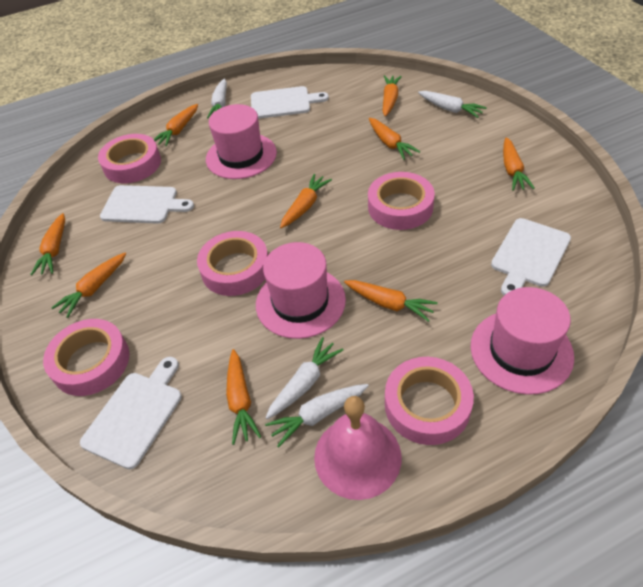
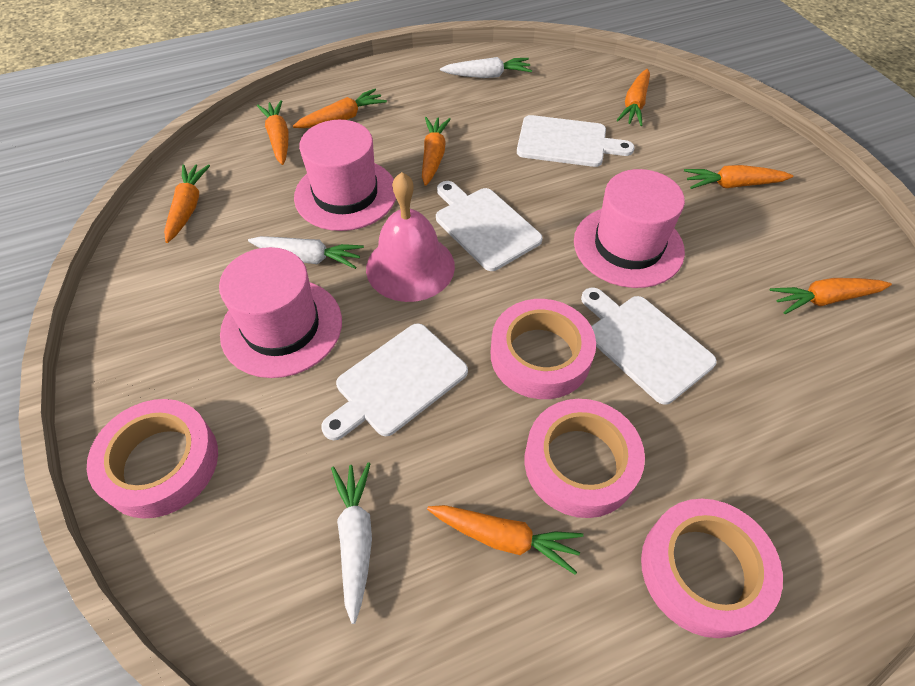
orange carrot: [30,213,65,276] [51,253,126,318] [154,104,198,147] [226,349,261,445] [280,174,332,228] [344,280,438,322] [369,118,420,160] [383,75,402,116] [503,137,535,191] = 9 -> [164,164,210,243] [257,100,289,165] [293,89,387,128] [422,117,451,186] [427,505,583,575] [617,69,650,126] [684,165,793,189] [770,278,892,314] = 8
pink tape: [43,319,129,396] [98,134,161,183] [197,231,268,296] [368,172,435,230] [385,357,474,445] = 5 -> [87,399,218,519] [491,299,596,399] [525,399,645,518] [641,499,783,638] = 4
white carrot: [207,79,227,119] [265,384,369,448] [266,337,344,419] [418,91,487,118] = 4 -> [248,236,364,269] [331,462,372,624] [440,57,532,78] = 3

